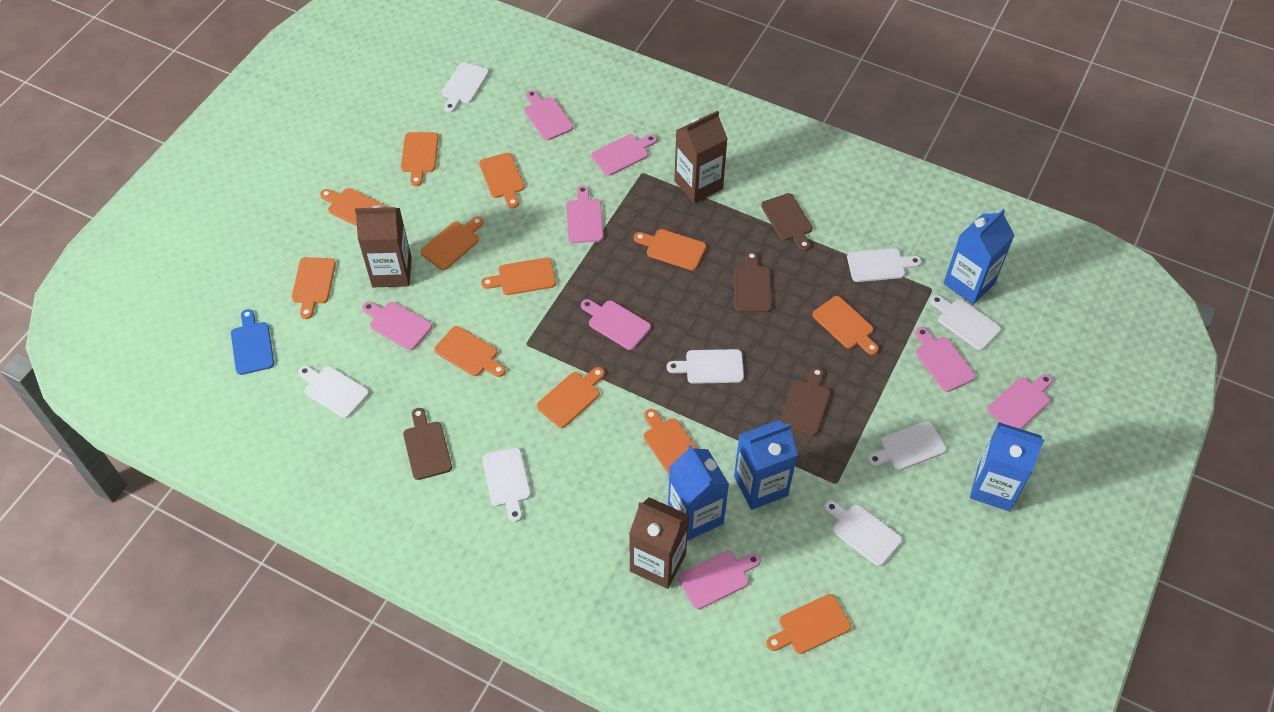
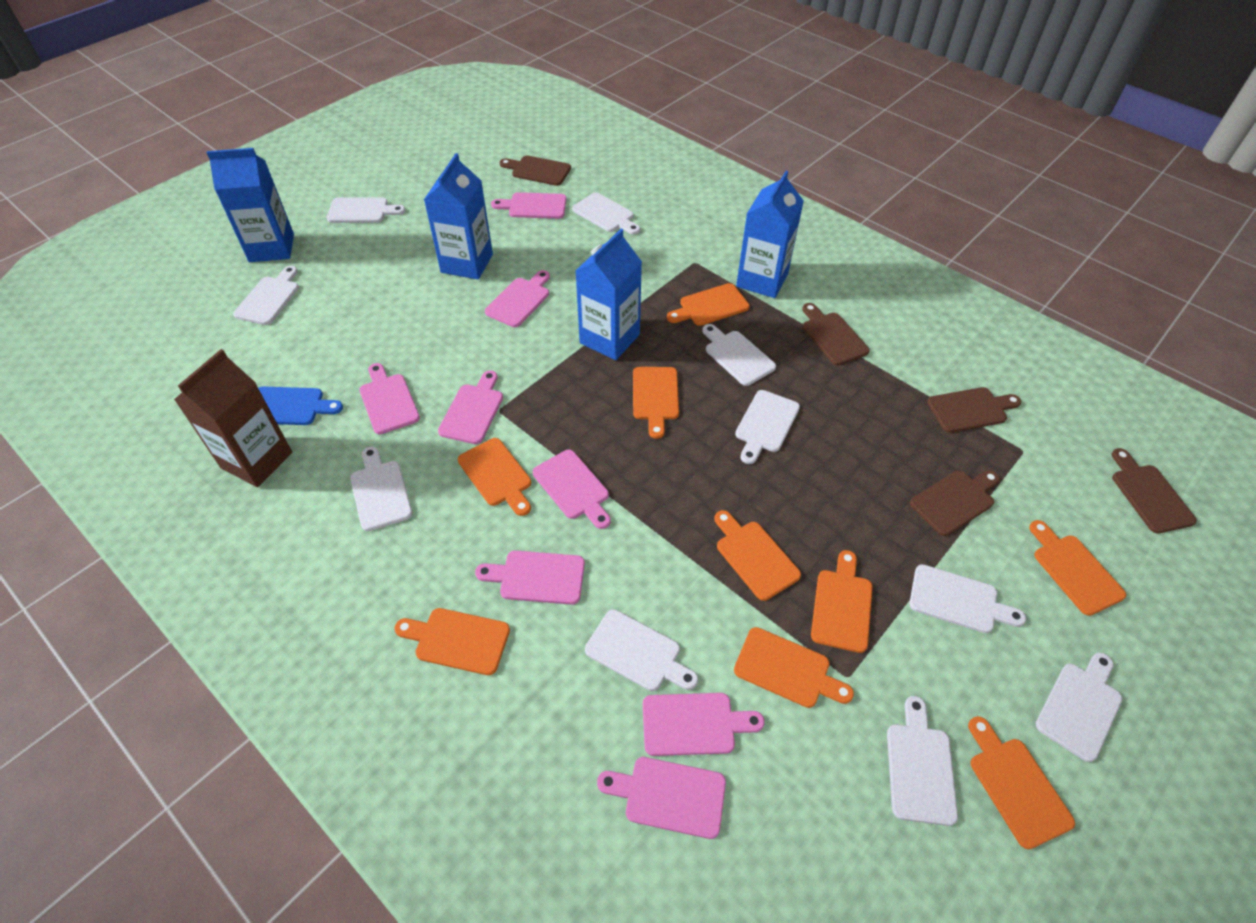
brown carton: [355,205,412,287] [629,497,689,589] [674,111,728,203] = 3 -> [174,349,292,487] = 1
brown cutting board: [403,408,452,480] [734,251,772,312] [761,193,813,251] [780,367,831,436] = 4 -> [499,156,571,186] [802,303,870,365] [910,470,1000,536] [927,387,1021,433] [1112,448,1197,533] = 5
orange cutting board: [292,257,336,319] [320,188,387,226] [401,132,439,186] [420,216,484,270] [434,326,506,377] [479,153,524,209] [481,258,556,295] [537,367,605,428] [634,229,706,270] [644,409,697,475] [766,594,851,654] [813,296,879,355] = 12 -> [394,608,510,675] [458,438,531,516] [633,367,679,439] [667,283,750,326] [714,510,801,601] [734,627,854,708] [811,550,872,653] [968,716,1075,849] [1029,520,1126,616] = 9
white cutting board: [298,366,369,418] [442,62,489,112] [482,447,531,522] [667,349,744,384] [824,500,902,566] [847,248,922,282] [867,421,947,470] [930,295,1001,350] = 8 -> [233,266,299,325] [327,197,405,223] [350,447,412,531] [572,192,640,234] [585,609,698,691] [702,324,776,386] [735,390,800,464] [887,696,958,826] [909,564,1026,633] [1036,653,1122,762] = 10

